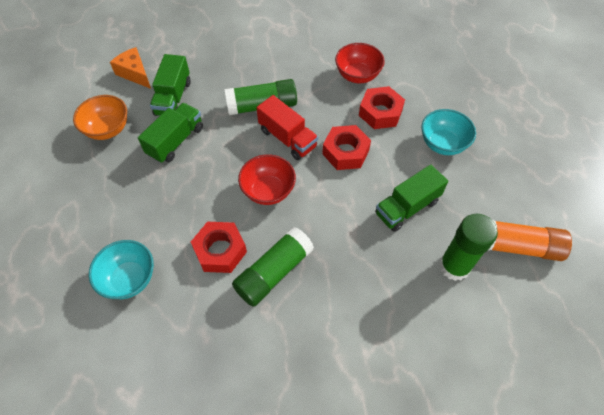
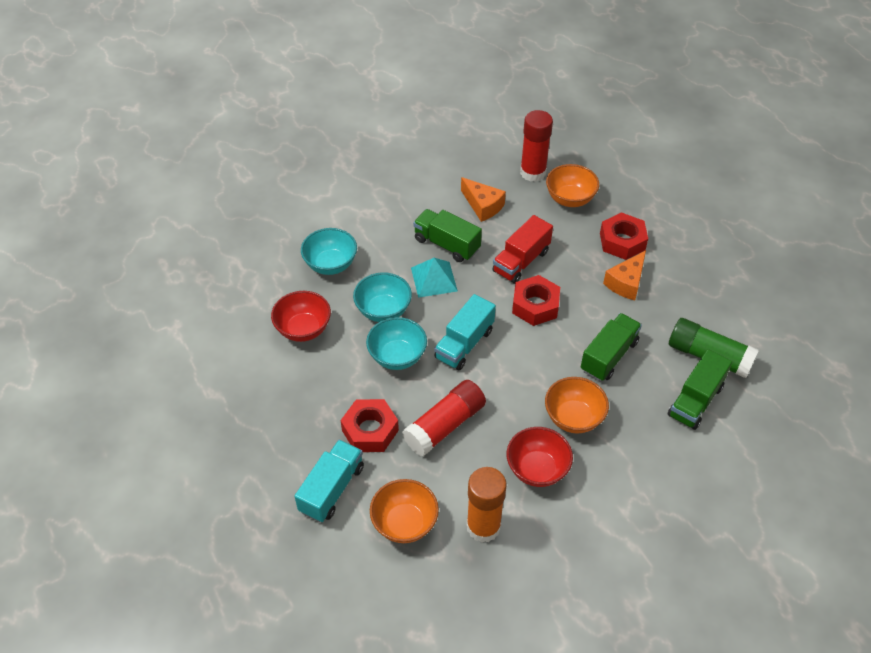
green glue stick: [225,79,297,115] [232,227,314,307] [439,214,498,281] = 3 -> [669,318,759,378] = 1
orange bowl: [73,95,127,140] = 1 -> [370,479,439,543] [545,377,609,434] [546,164,599,207] = 3
orange cheese: [110,47,151,89] = 1 -> [461,177,506,222] [603,250,646,300] = 2
red glue stick: none = 0 -> [402,380,486,456] [520,110,553,182] = 2
turquoise bowl: [89,240,154,299] [422,109,476,155] = 2 -> [301,228,357,275] [353,272,412,322] [366,317,427,370] = 3
turquoise pyramid: none = 0 -> [411,258,458,298] = 1
turquoise truck: none = 0 -> [294,440,364,522] [434,294,496,370] = 2

